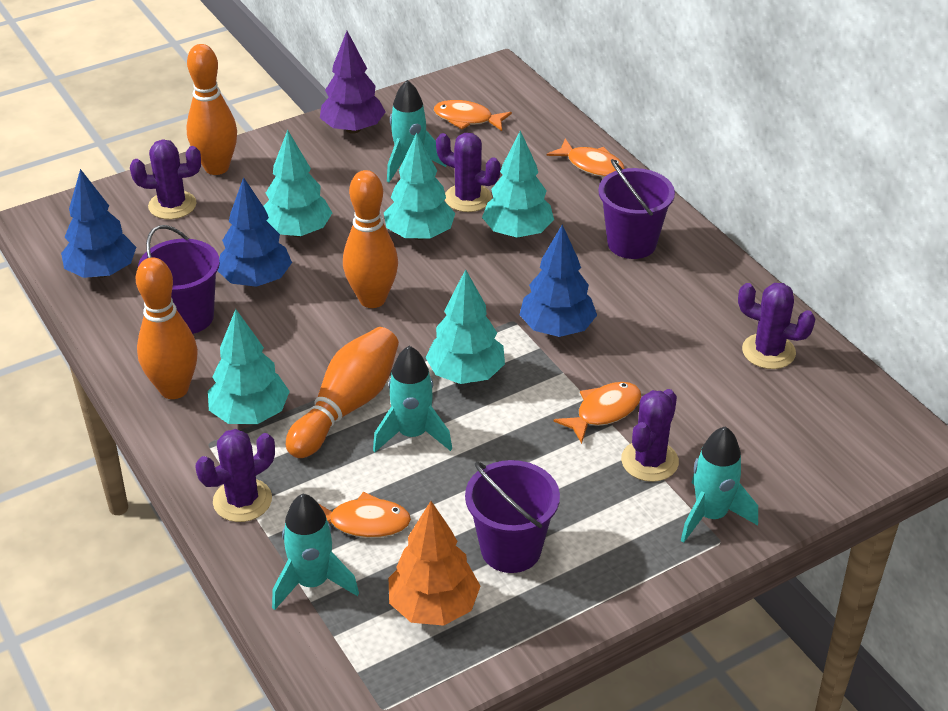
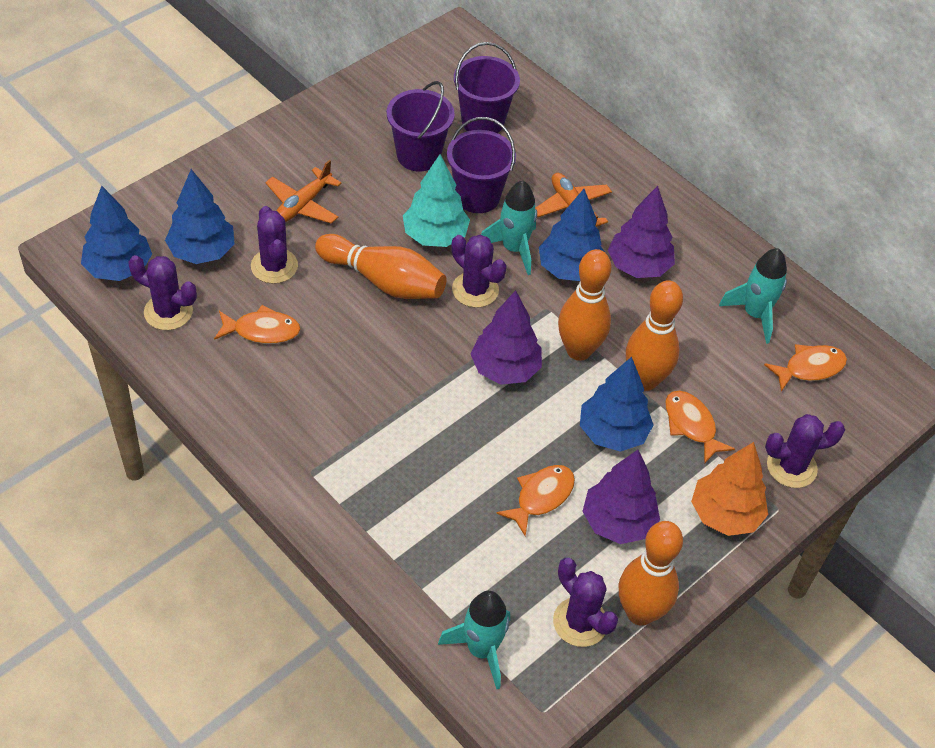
blue tree: [61,169,136,278] [218,177,292,287] [519,224,597,337] = 3 -> [81,186,152,281] [165,169,235,264] [539,189,605,281] [580,357,653,452] = 4
orange plane: none = 0 -> [265,160,342,224] [535,173,612,227] = 2
purple tree: [320,31,386,134] = 1 -> [471,290,542,385] [582,450,660,544] [608,186,675,278] = 3
turquoise rocket: [272,494,359,610] [373,346,452,452] [387,80,446,182] [681,426,758,543] = 4 -> [438,591,510,689] [481,180,537,275] [719,248,787,344] = 3
turquoise tree: [208,309,290,424] [263,130,332,237] [384,133,455,240] [425,269,505,384] [482,130,554,238] = 5 -> [403,154,470,247] = 1

